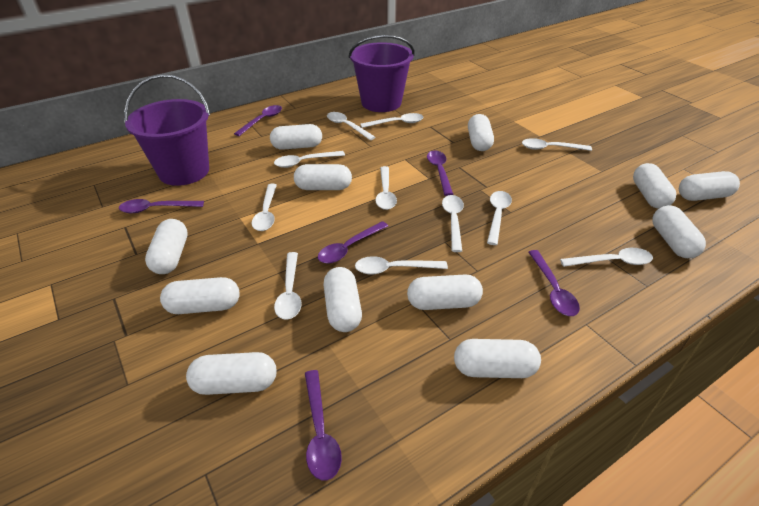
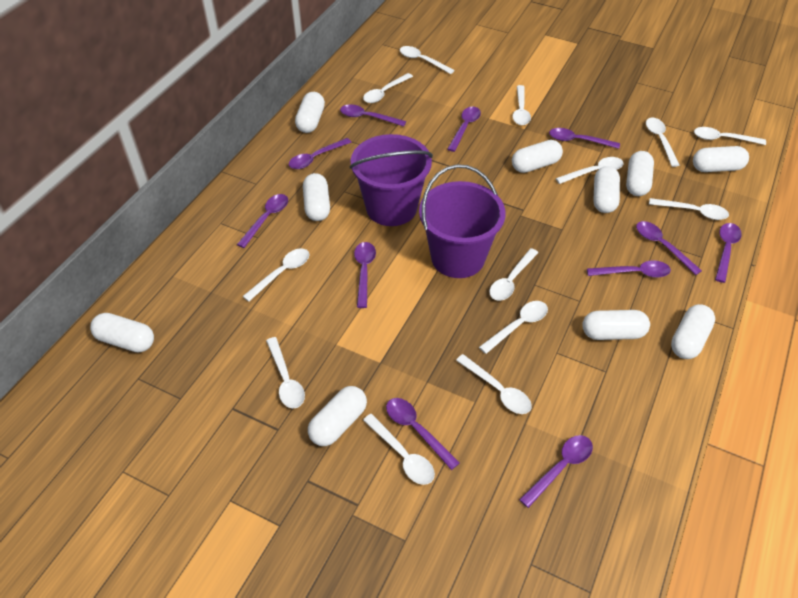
purple spoon: [119,199,204,213] [234,105,282,136] [305,370,342,480] [318,221,388,264] [427,150,453,196] [528,250,580,316] = 6 -> [237,194,288,248] [289,138,352,169] [340,104,406,127] [354,242,376,308] [386,398,460,470] [447,106,481,152] [519,435,593,508] [549,128,620,149] [587,260,671,278] [636,221,702,275] [715,223,742,283] = 11
white capsule: [145,219,188,274] [160,277,240,314] [186,352,276,395] [270,124,322,150] [294,164,352,190] [324,267,362,332] [407,275,483,310] [454,339,541,378] [468,114,494,151] [633,163,676,209] [652,205,706,258] [679,171,740,201] = 12 -> [90,313,154,353] [295,92,325,133] [303,173,330,221] [308,386,367,446] [512,140,563,173] [582,310,650,340] [593,166,620,213] [626,151,654,196] [671,304,715,359] [693,146,749,172] = 10
white spoon: [252,184,277,231] [274,151,345,168] [274,252,302,320] [327,112,375,140] [355,256,448,275] [360,113,424,128] [375,166,397,210] [442,195,464,252] [487,191,512,245] [522,138,592,151] [560,248,653,267] = 11 -> [243,248,309,302] [266,337,305,408] [363,73,413,103] [363,414,435,485] [400,46,455,74] [456,354,532,414] [479,301,548,354] [489,248,539,301] [512,85,531,125] [556,157,624,184] [646,118,679,167] [649,198,729,220] [694,127,766,145] = 13

